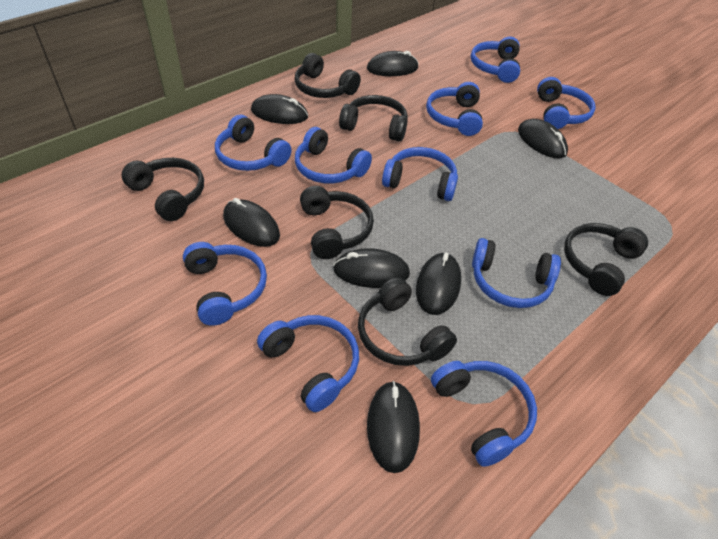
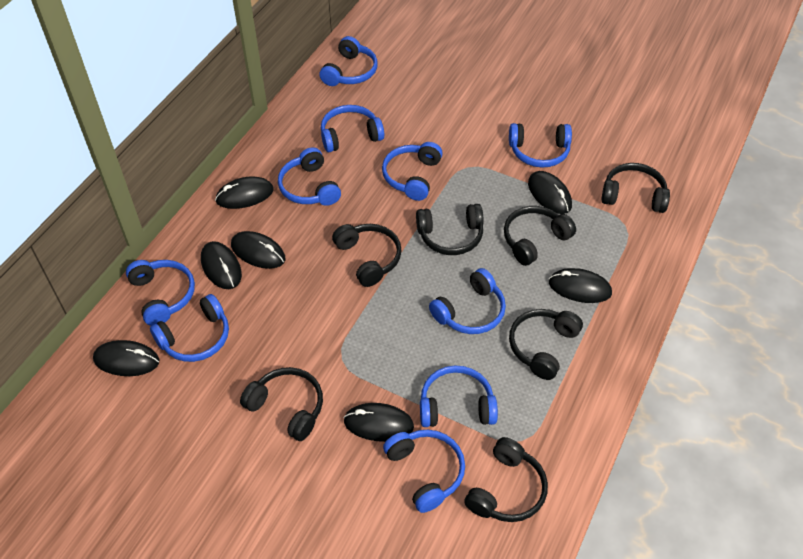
black headphones: [121,158,204,221] [294,53,361,98] [300,186,374,259] [339,95,408,142] [358,277,457,366] [564,223,648,296] = 6 -> [240,367,323,441] [332,224,402,287] [416,204,484,255] [464,437,548,522] [504,206,576,266] [509,309,583,380] [601,163,670,213] = 7

